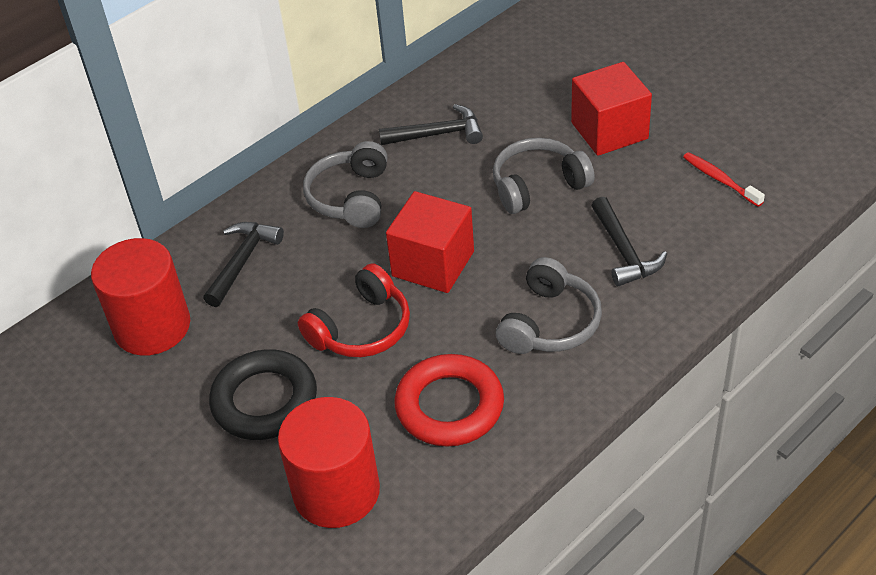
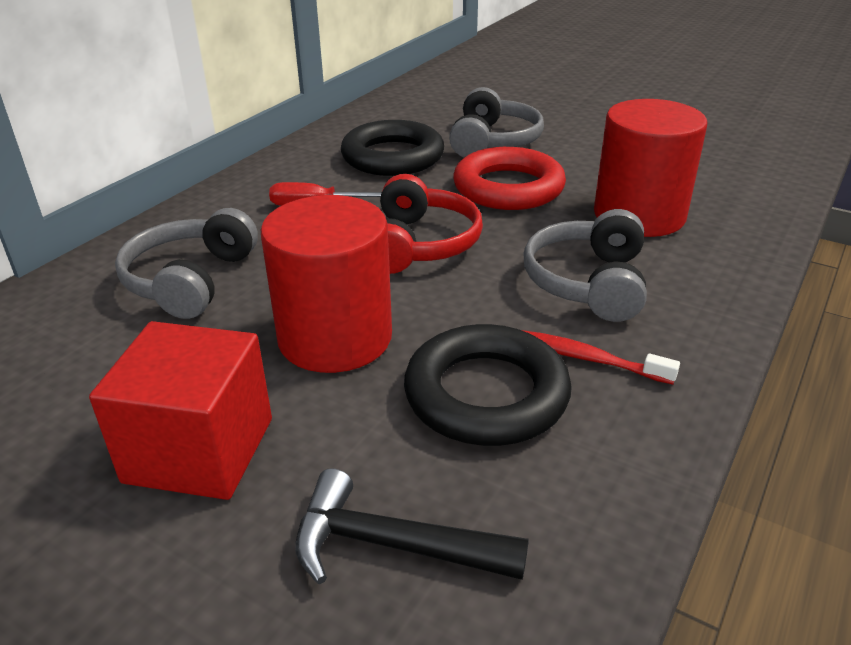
black hammer: [203,222,284,307] [379,104,483,145] [591,197,667,286] = 3 -> [295,468,529,584] = 1
black ring: [209,349,317,440] = 1 -> [341,120,444,176] [404,324,572,446] = 2
red cube: [386,191,474,293] [571,62,652,156] = 2 -> [89,321,272,500] = 1
red screwdriver: none = 0 -> [269,182,382,206] = 1

